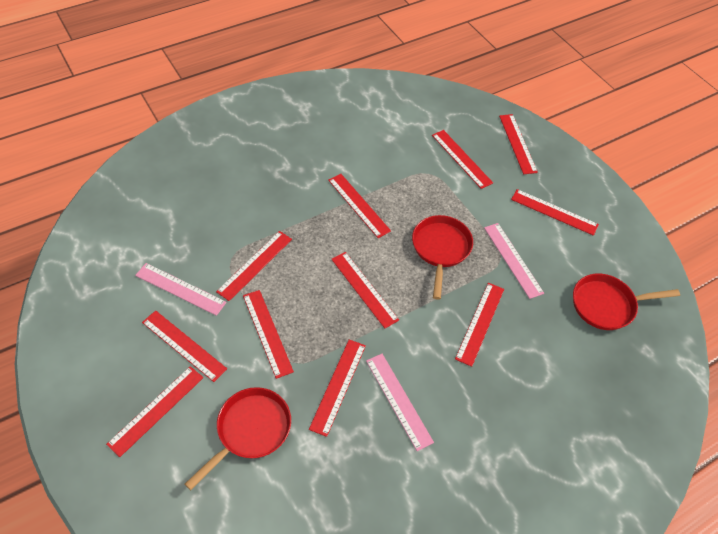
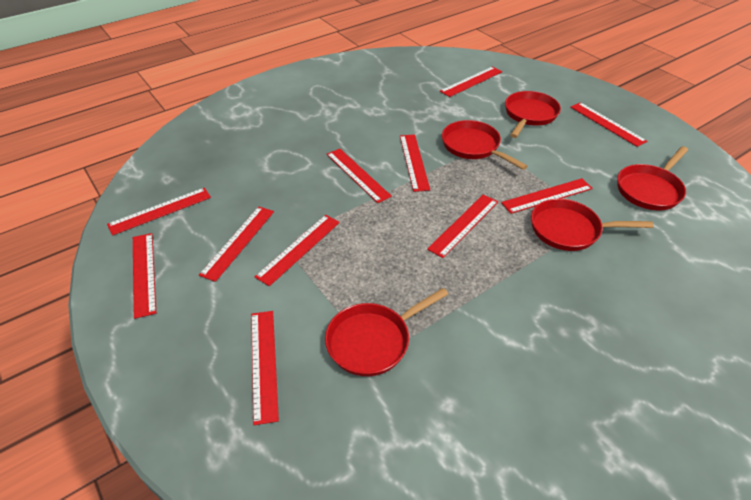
pink ruler: [135,263,227,316] [366,354,434,451] [484,223,544,299] = 3 -> none = 0
red pan: [185,387,291,490] [412,215,473,299] [573,274,680,330] = 3 -> [325,288,448,376] [442,120,528,170] [505,91,561,138] [531,199,654,251] [617,146,688,210] = 5

